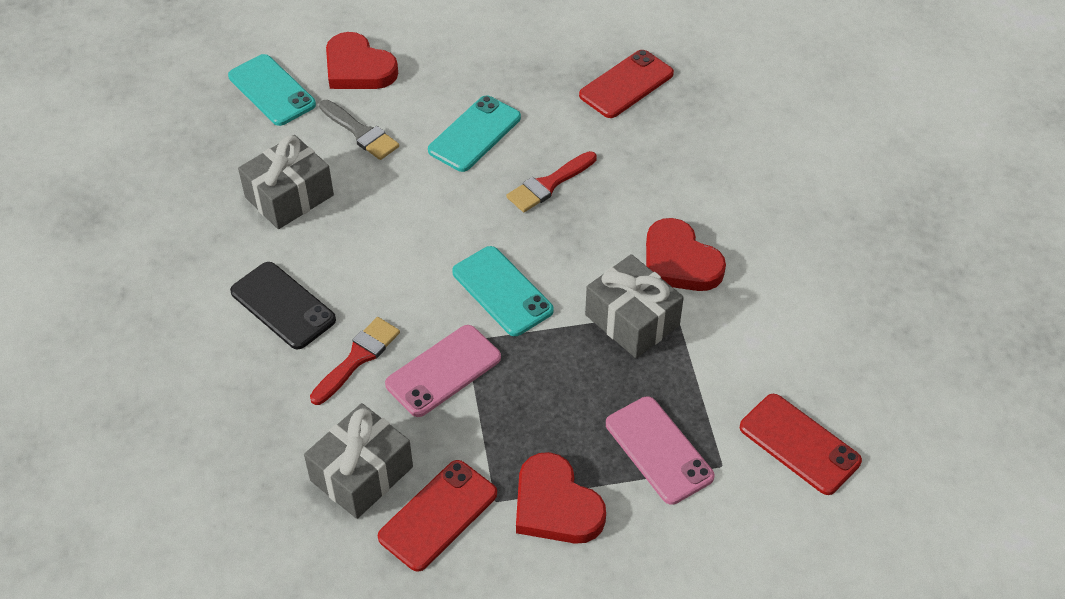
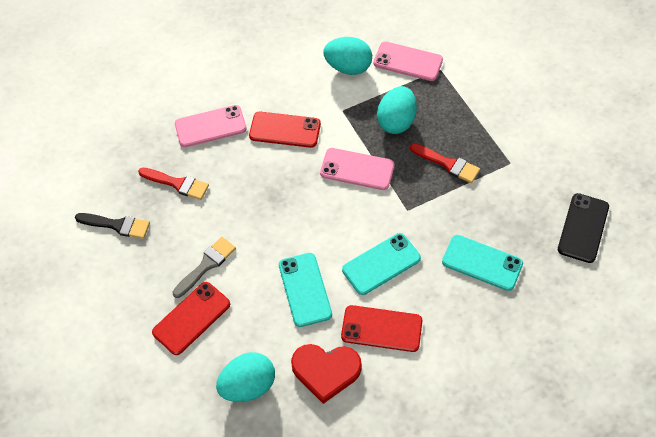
black brush: none = 0 -> [75,213,150,239] = 1
grey gift: [238,135,334,229] [304,403,413,519] [585,254,684,358] = 3 -> none = 0
pink phone: [385,325,501,417] [606,397,714,505] = 2 -> [175,105,247,147] [320,148,395,190] [373,42,443,81] = 3
red heart: [326,32,398,89] [516,452,606,544] [646,218,726,291] = 3 -> [291,344,362,404] = 1
turquoise egg: none = 0 -> [216,352,275,402] [323,37,372,75] [377,86,417,134] = 3

